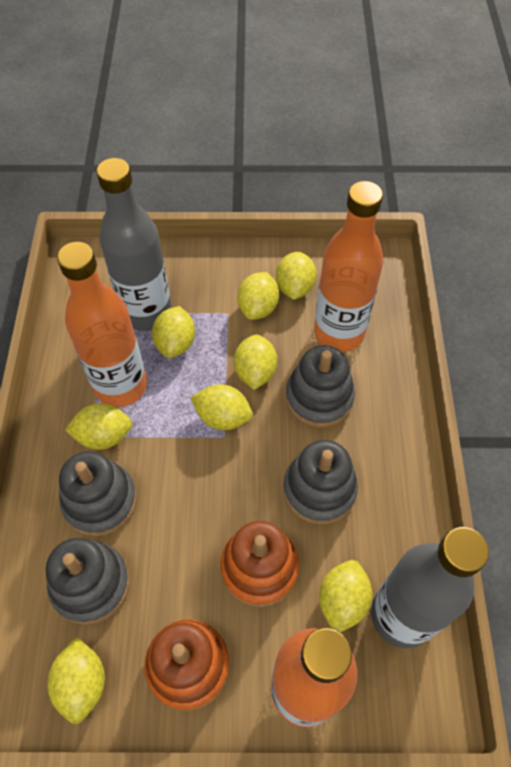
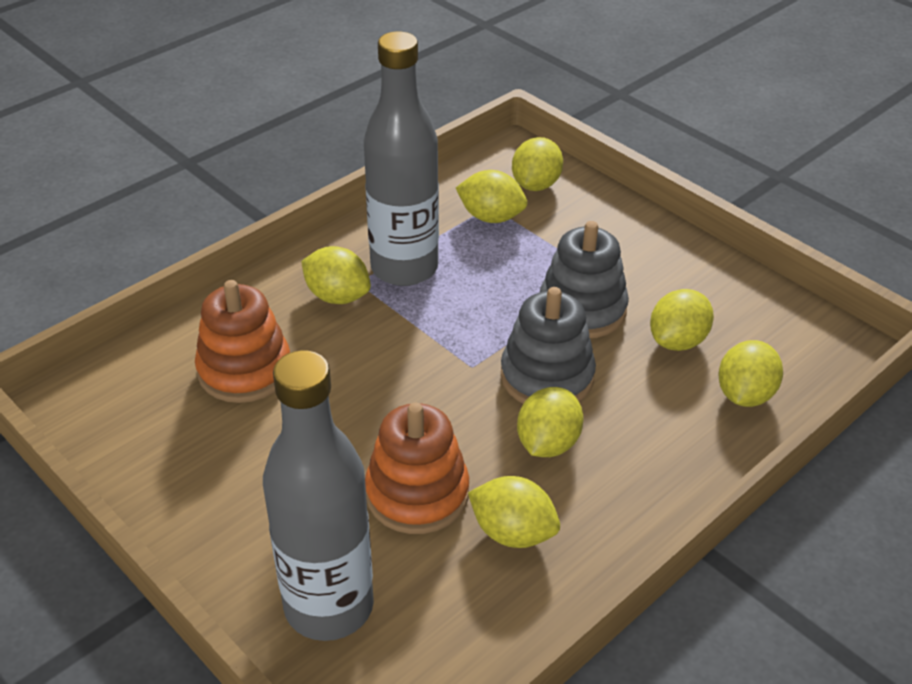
grey stacking toy: [46,538,130,625] [59,451,137,536] [283,440,358,525] [286,345,355,428] = 4 -> [501,287,596,403] [540,221,629,338] = 2
orange bottle: [57,242,147,407] [271,628,357,727] [314,181,383,352] = 3 -> none = 0
yellow lemon: [47,637,105,724] [65,403,132,450] [152,306,195,358] [191,384,253,430] [234,334,277,390] [237,272,279,320] [276,252,316,300] [319,560,372,632] = 8 -> [301,246,371,304] [456,170,527,223] [468,476,560,548] [512,137,563,191] [517,387,583,457] [650,289,714,351] [718,340,783,407] = 7

